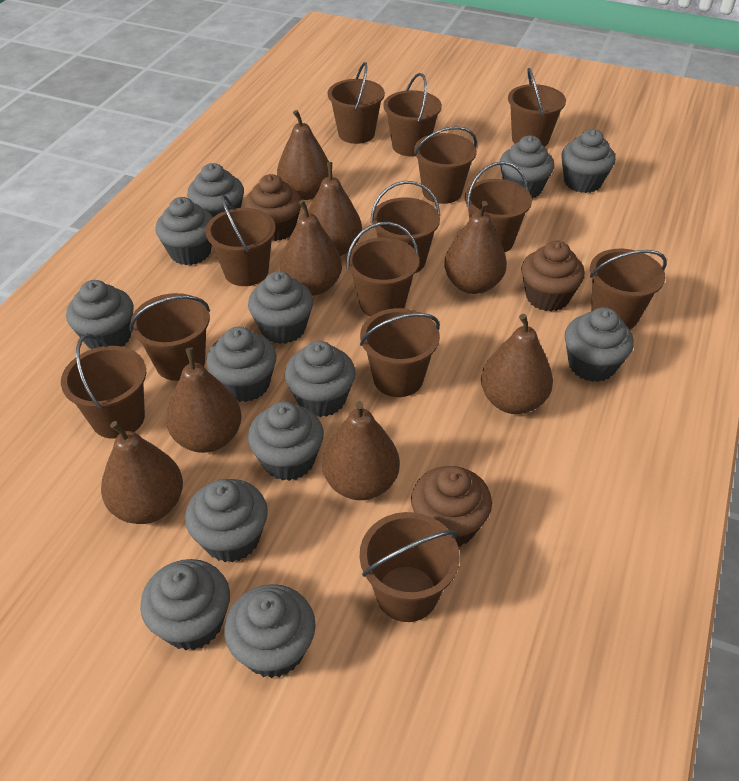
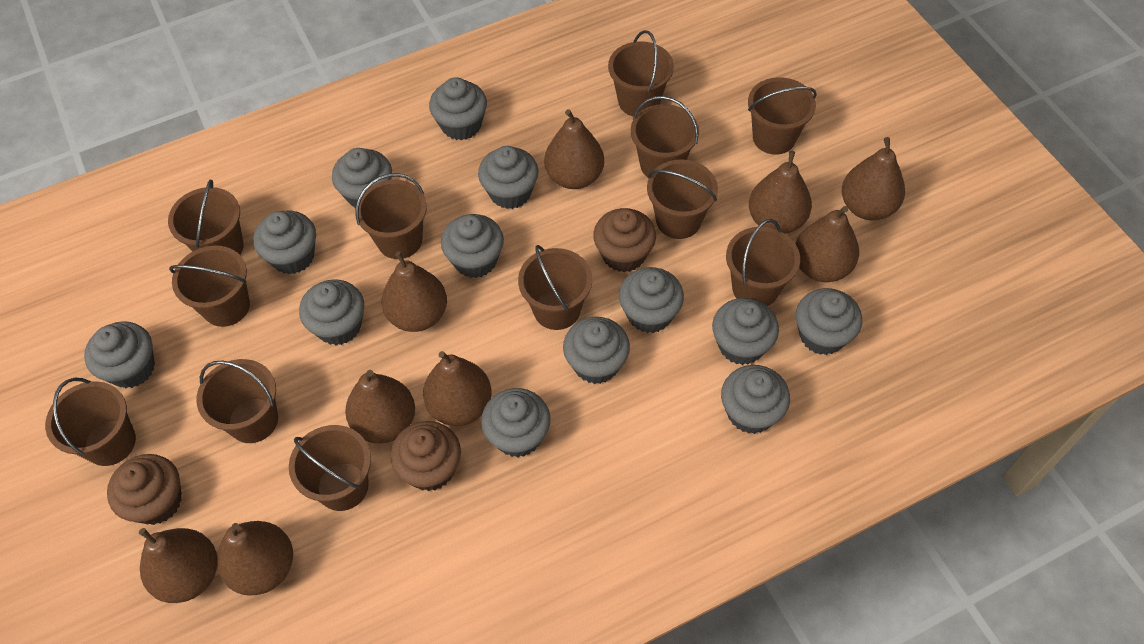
brown bucket: [61,334,146,439] [130,293,210,381] [205,195,276,286] [328,62,385,144] [347,222,419,317] [360,308,440,397] [360,512,460,622] [371,181,440,273] [383,73,442,157] [414,126,477,204] [465,162,532,253] [508,68,566,147] [590,249,667,329] = 13 -> [45,378,136,466] [168,180,244,255] [169,246,250,327] [197,359,278,443] [289,425,371,511] [355,173,427,259] [518,245,592,330] [608,30,674,117] [631,96,699,177] [647,159,718,239] [726,219,800,306] [748,77,817,155] = 12
brown pear: [101,421,183,524] [166,348,242,453] [277,110,329,200] [280,200,342,296] [308,162,362,256] [322,401,400,500] [444,201,507,294] [481,314,553,414] = 8 -> [139,528,217,603] [217,521,293,596] [345,370,415,444] [382,251,447,332] [423,351,492,426] [544,109,604,189] [749,151,812,234] [795,206,859,282] [842,137,905,220] = 9

